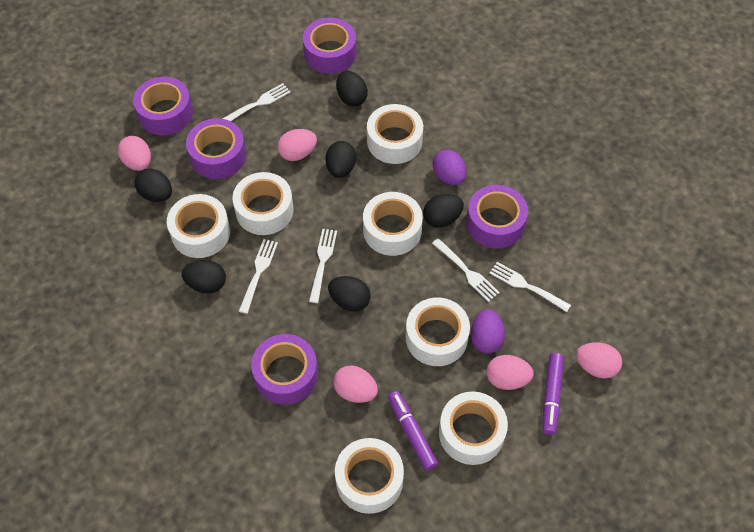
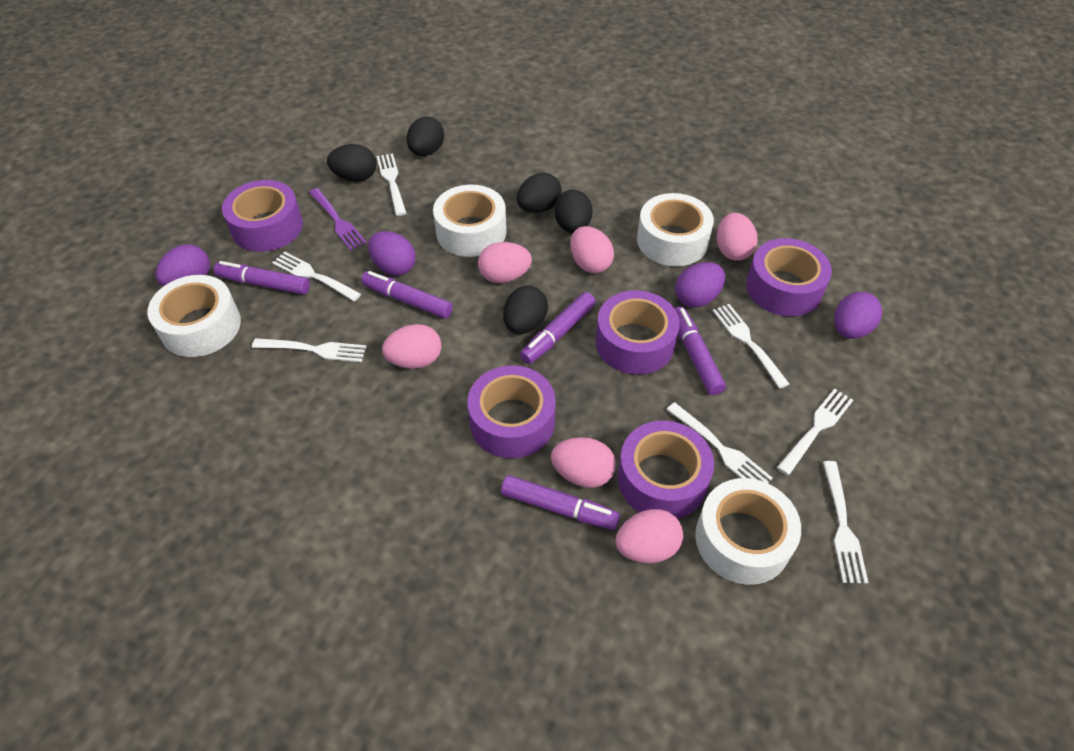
black egg: [135,169,172,202] [182,260,226,293] [326,141,356,178] [328,276,371,312] [336,71,368,107] [423,194,464,228] = 6 -> [327,144,376,181] [406,117,444,156] [503,286,548,334] [517,173,562,213] [554,190,592,233] = 5
pink egg: [118,136,151,171] [277,129,317,161] [333,366,378,403] [486,355,534,390] [576,342,622,379] = 5 -> [382,324,441,369] [478,242,532,283] [551,437,616,488] [570,226,614,273] [615,509,683,563] [717,213,758,261] = 6
purple egg: [433,149,466,185] [471,309,505,354] = 2 -> [156,245,210,286] [368,231,416,276] [675,262,725,308] [834,292,882,339] = 4
purple fork: none = 0 -> [309,188,367,251] = 1
purple marker: [388,391,438,471] [543,353,564,435] = 2 -> [214,261,310,295] [361,271,453,319] [501,475,620,530] [520,292,596,364] [675,307,726,395] = 5
white fork: [223,83,291,121] [239,239,278,314] [309,229,337,303] [432,238,500,302] [489,262,571,312] = 5 -> [252,338,367,362] [272,252,361,301] [377,153,406,216] [666,402,773,483] [713,304,789,389] [777,389,853,475] [823,461,868,584] = 7
white tape: [167,194,230,258] [232,172,294,235] [335,438,404,514] [363,192,423,256] [367,104,423,164] [406,297,470,366] [439,391,508,465] = 7 -> [147,275,241,357] [433,185,507,257] [637,193,714,266] [695,478,801,585] = 4

